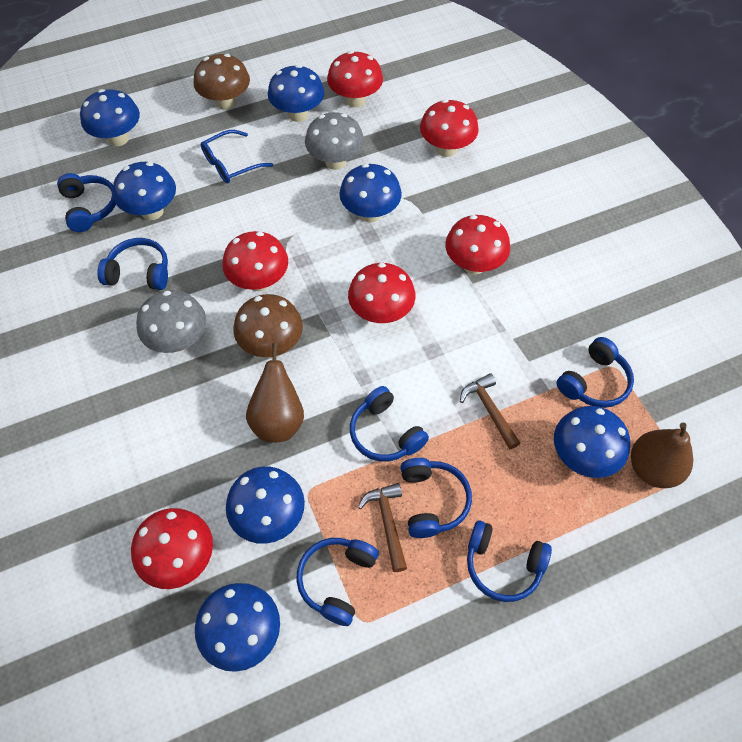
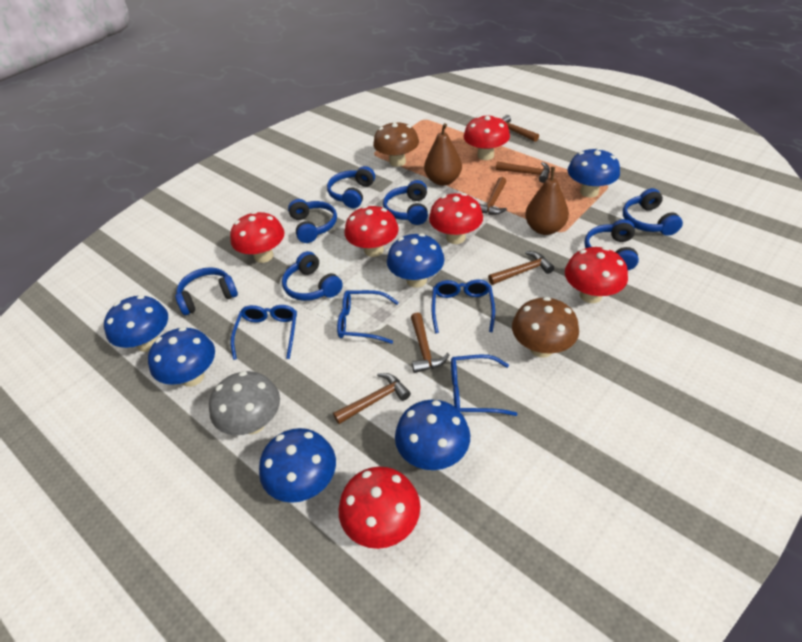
blue glasses: [201,130,273,183] = 1 -> [231,305,297,360] [337,290,399,344] [432,279,495,333] [451,355,517,416] = 4
blue mushroom: [80,89,140,146] [113,162,176,220] [195,583,280,672] [226,466,305,544] [268,65,324,122] [339,164,402,222] [554,406,630,478] = 7 -> [104,295,168,352] [148,327,215,387] [259,428,336,503] [387,233,445,288] [395,400,470,470] [568,148,620,198] = 6
brown hammer: [358,483,407,572] [460,373,520,449] = 2 -> [333,373,411,424] [411,312,450,373] [480,177,507,215] [488,251,554,285] [496,161,550,183] [501,115,539,142] = 6
grey mushroom: [136,290,206,353] [305,112,364,170] = 2 -> [209,371,280,435] = 1

